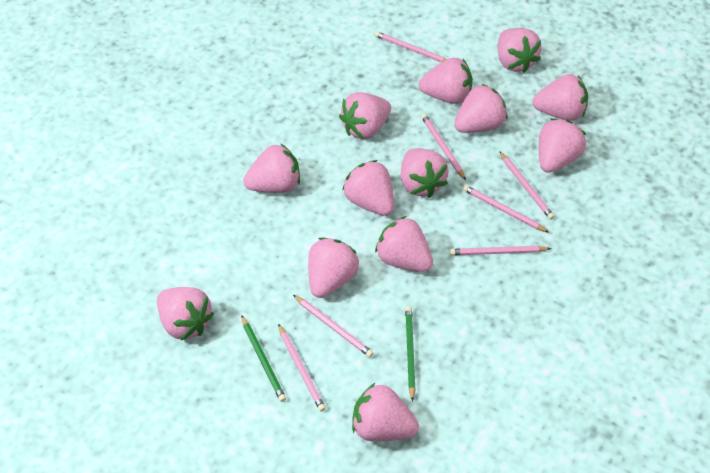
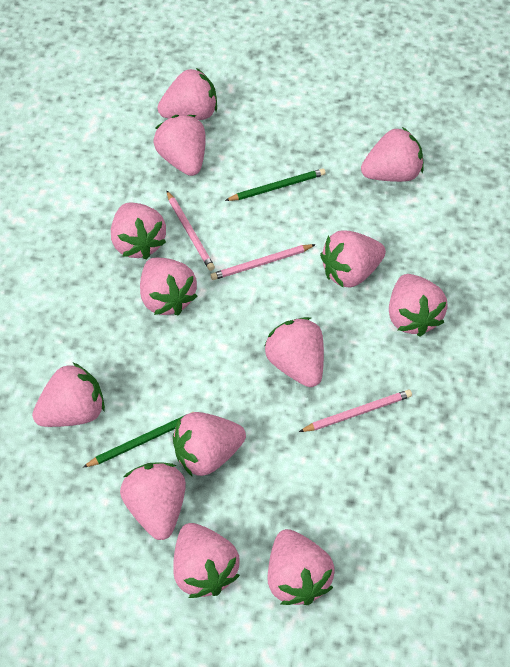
pink pencil: [278,324,326,412] [293,295,373,357] [375,31,447,62] [421,114,466,180] [450,246,551,255] [463,185,549,233] [500,152,554,220] = 7 -> [166,190,215,271] [210,244,316,280] [299,389,412,432] = 3

